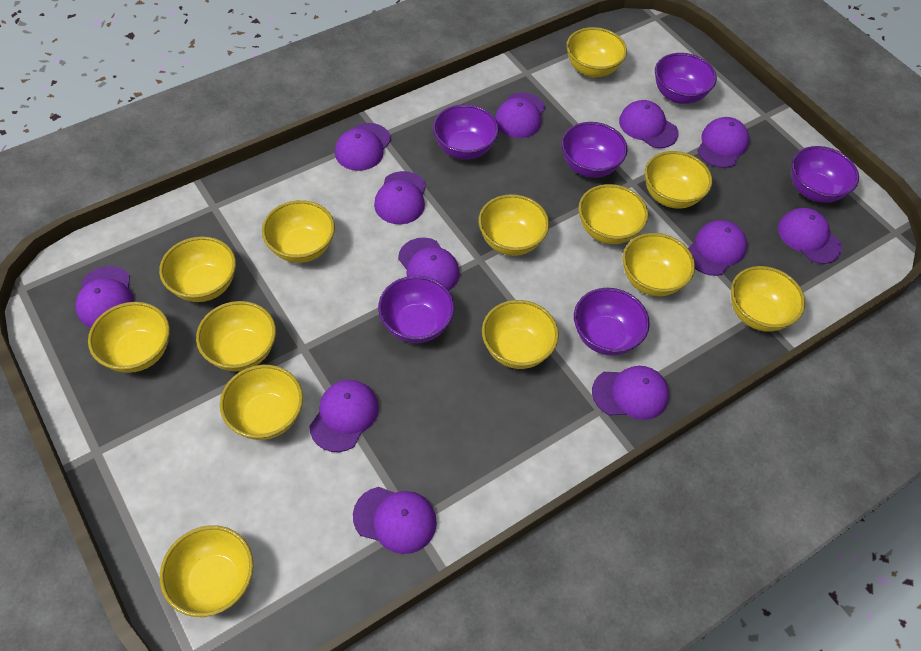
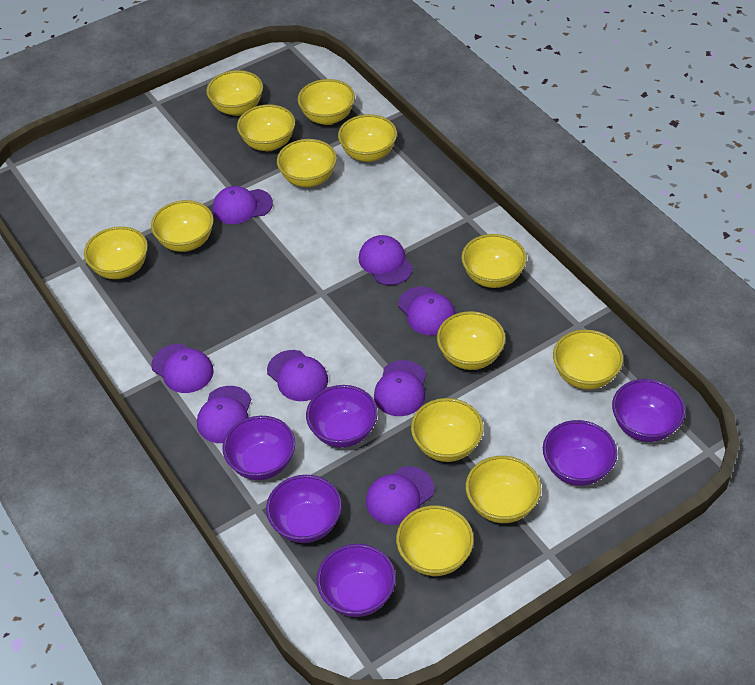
purple cap: [75,266,134,328] [309,380,379,452] [335,123,391,171] [353,487,437,554] [374,171,426,225] [398,238,460,291] [495,92,545,138] [592,366,669,420] [619,100,679,148] [688,220,747,276] [697,117,749,168] [778,208,842,264] = 12 -> [151,344,214,393] [197,386,251,443] [213,186,273,224] [267,350,328,401] [359,235,413,285] [366,466,434,525] [374,360,426,416] [398,286,456,335] = 8

